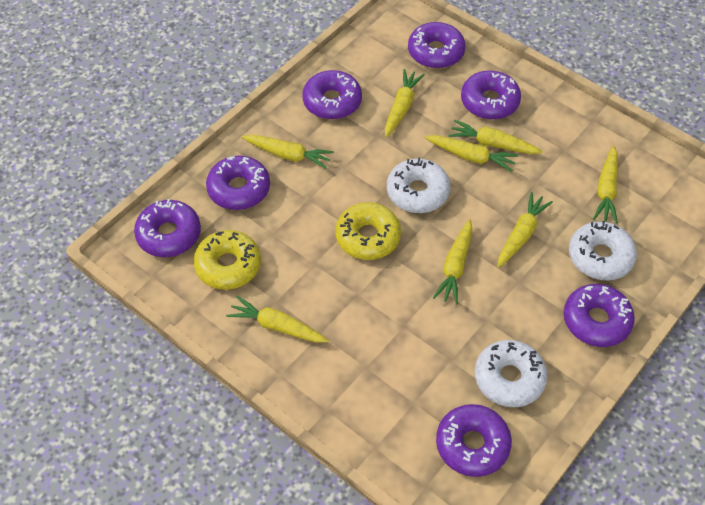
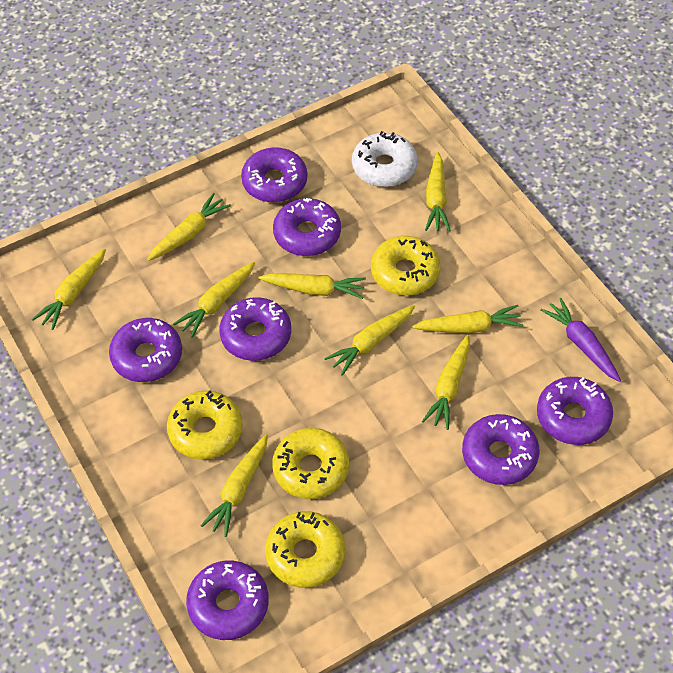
purple carrot: none = 0 -> [540,298,621,382] = 1
white donut: [387,158,450,213] [475,340,548,407] [569,221,637,280] = 3 -> [352,131,417,187] = 1
yellow carrot: [226,296,329,343] [242,135,334,169] [385,69,425,138] [425,135,518,172] [433,219,472,305] [449,120,543,154] [497,192,553,268] [593,146,618,223] = 8 -> [32,248,106,330] [147,193,231,261] [173,262,255,338] [201,434,268,537] [258,273,366,299] [324,305,415,376] [412,305,523,333] [422,335,470,430] [425,152,451,231] = 9
yellow donut: [193,230,261,290] [335,202,401,260] = 2 -> [167,390,243,460] [265,511,345,588] [272,428,349,499] [371,236,440,296] = 4

